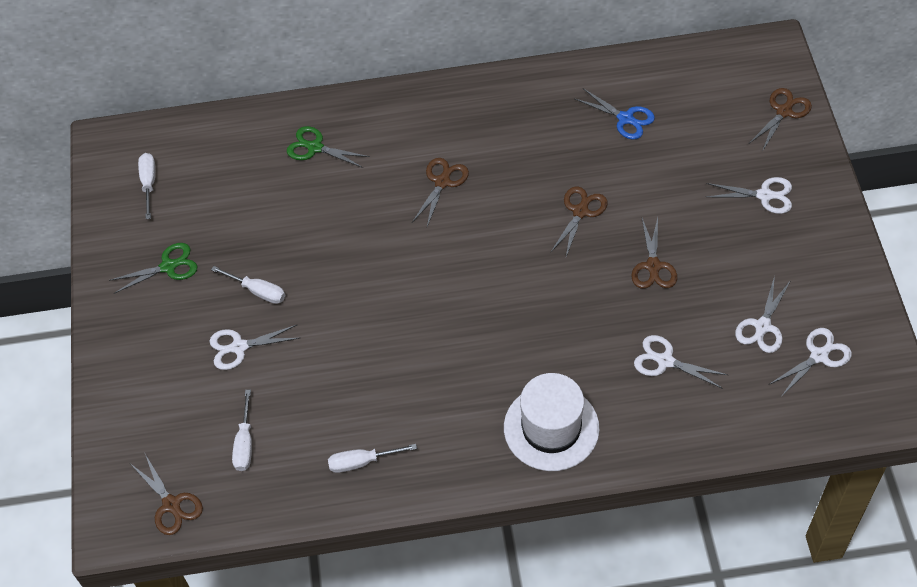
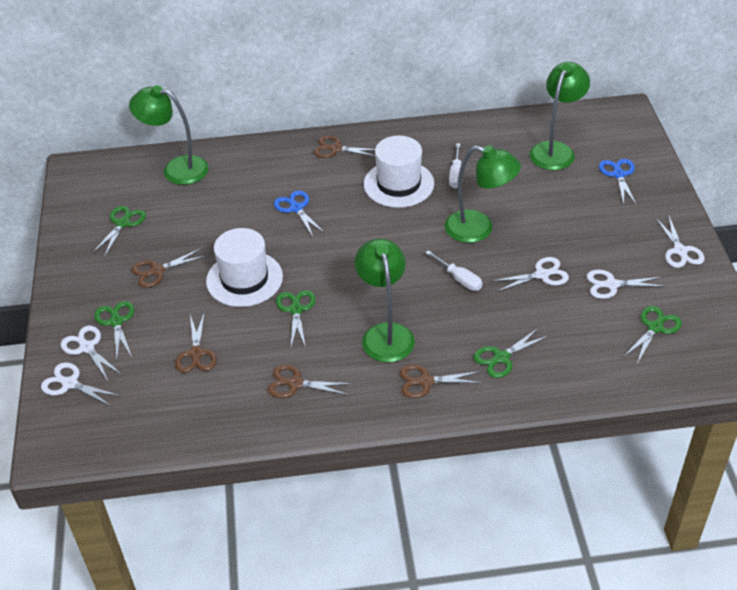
blue scissors: [575,88,655,140] = 1 -> [274,190,326,237] [599,159,637,205] = 2
green lamp: none = 0 -> [129,85,209,185] [355,238,415,362] [445,145,521,243] [530,62,590,170] = 4
green scissors: [109,243,198,294] [287,126,370,168] = 2 -> [92,206,146,257] [94,301,134,358] [276,290,316,348] [473,328,548,378] [623,306,682,364] = 5
white hat: [504,373,600,471] = 1 -> [206,228,283,307] [364,136,434,208] = 2
white screwdriver: [138,153,155,219] [211,266,285,304] [232,390,252,471] [328,444,417,473] = 4 -> [425,250,482,291] [449,143,461,189] = 2

